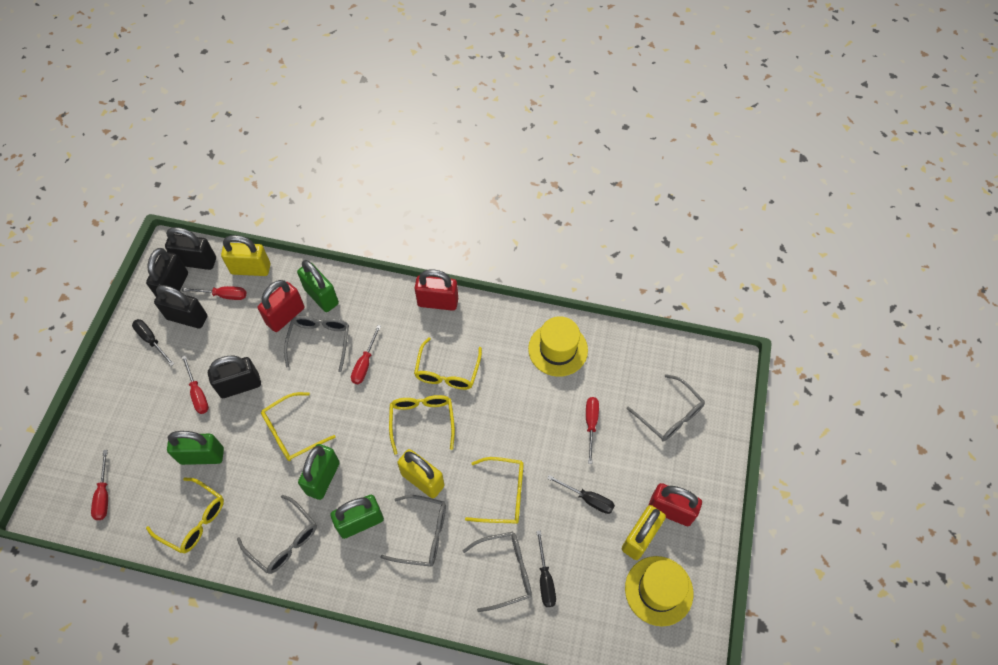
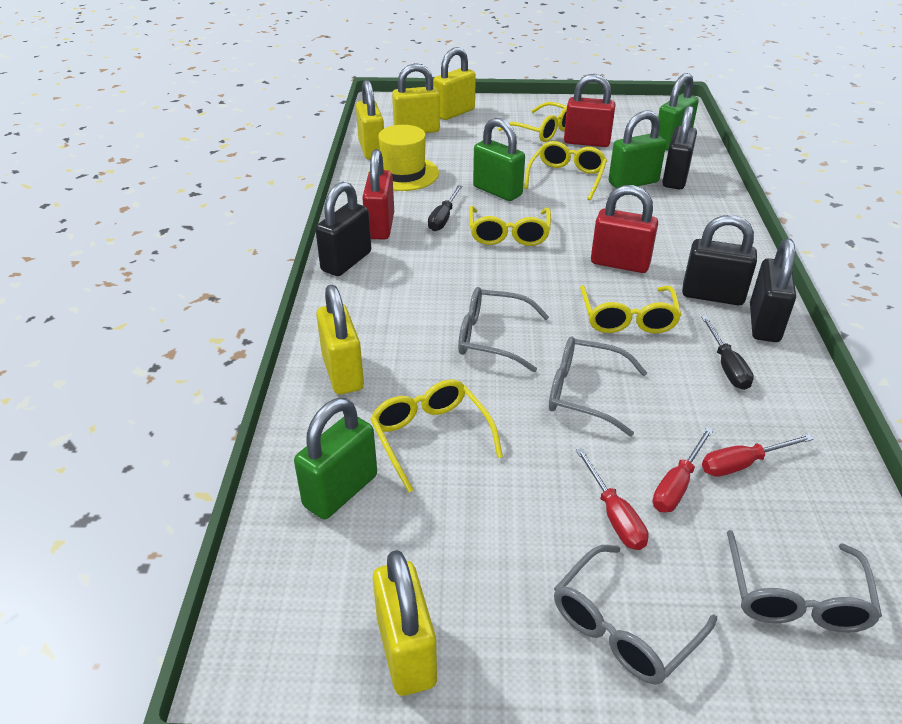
black screwdriver: [132,319,174,366] [536,531,556,607] [547,475,615,514] = 3 -> [428,185,462,231] [701,316,754,390] = 2
grey glasses: [237,495,317,574] [284,316,349,372] [380,495,446,567] [463,532,532,612] [627,374,705,441] = 5 -> [458,287,549,372] [549,337,647,436] [554,545,717,684] [727,530,882,633] = 4
red screwdriver: [91,450,108,520] [182,286,246,300] [182,355,209,414] [351,325,381,384] [586,397,599,464] = 5 -> [576,448,648,550] [652,427,713,513] [702,434,813,477] = 3
yellow hat: [528,316,588,377] [625,556,693,626] = 2 -> [368,125,439,191] = 1
yellow padlock: [221,235,270,276] [397,449,444,498] [622,505,666,560] = 3 -> [316,285,364,394] [356,80,384,160] [372,550,437,696] [392,63,440,133] [433,47,476,120] = 5

